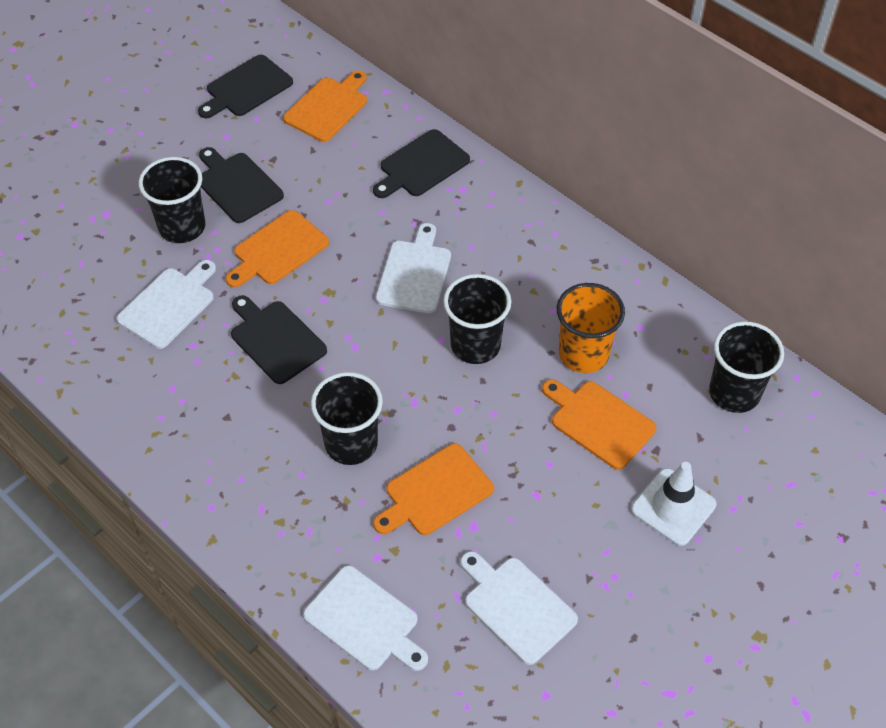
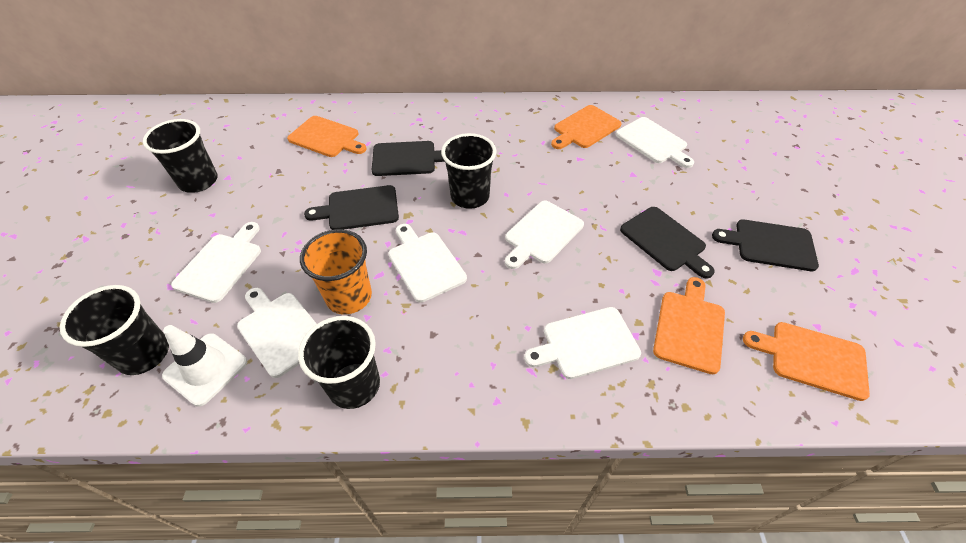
white cutting board: [117,260,216,349] [303,565,428,671] [376,223,451,313] [460,551,578,665] = 4 -> [171,222,261,303] [237,288,317,378] [388,224,467,303] [505,200,584,269] [524,307,641,379] [616,117,694,168] = 6

